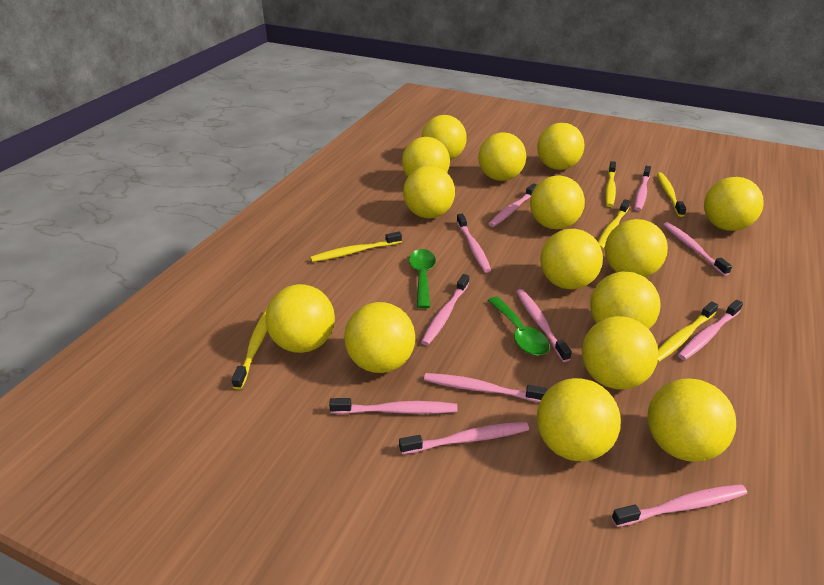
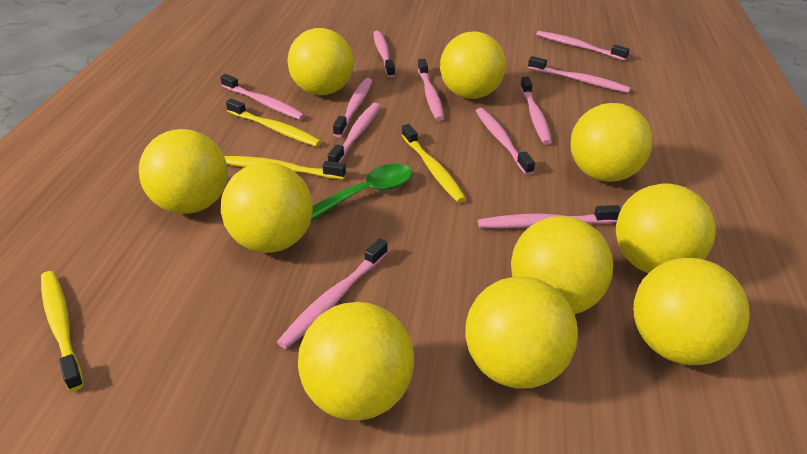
green spoon: [409,249,436,309] [488,297,550,356] = 2 -> [311,164,412,220] = 1
yellow ball: [265,284,335,353] [344,302,415,373] [402,137,450,177] [403,166,455,218] [422,115,467,160] [478,132,526,181] [530,175,585,229] [537,123,585,170] [537,378,621,461] [540,229,603,289] [582,316,658,390] [590,272,660,329] [605,219,668,277] [647,378,736,462] [704,177,764,231] = 15 -> [139,129,228,214] [221,162,313,253] [288,28,354,95] [298,302,414,420] [440,31,506,99] [465,276,578,389] [511,216,613,314] [571,103,653,182] [616,183,716,273] [633,258,750,365] = 10
yellow toothbrush: [232,309,267,390] [310,232,402,262] [598,199,630,249] [605,161,616,207] [657,173,686,217] [657,301,718,363] = 6 -> [41,271,84,391] [224,156,346,179] [226,99,322,147] [402,124,466,203] = 4

